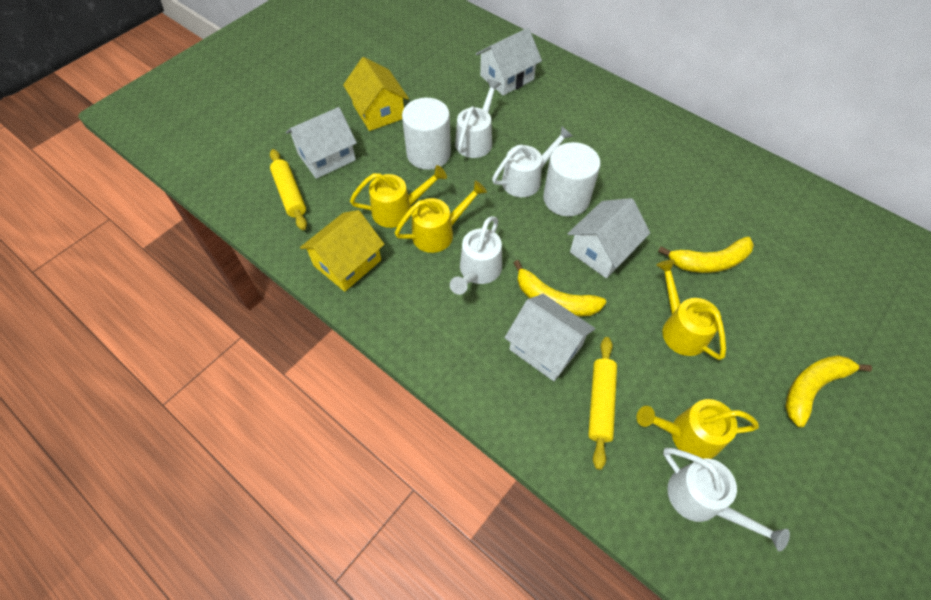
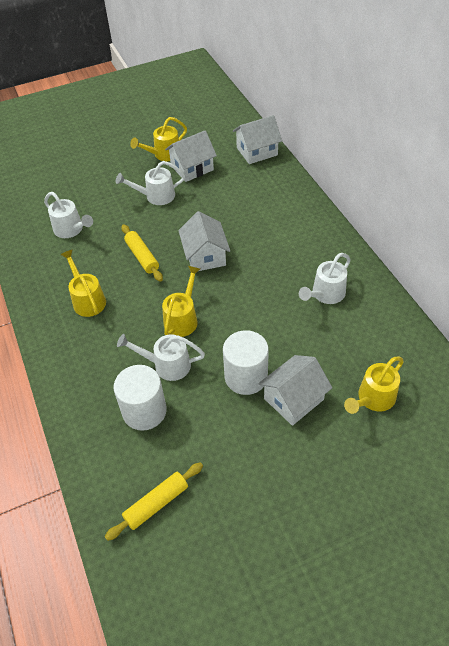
yellow banana: [514,260,606,316] [658,237,754,273] [785,355,872,427] = 3 -> none = 0
yellow house: [300,210,384,292] [343,57,409,131] = 2 -> none = 0

